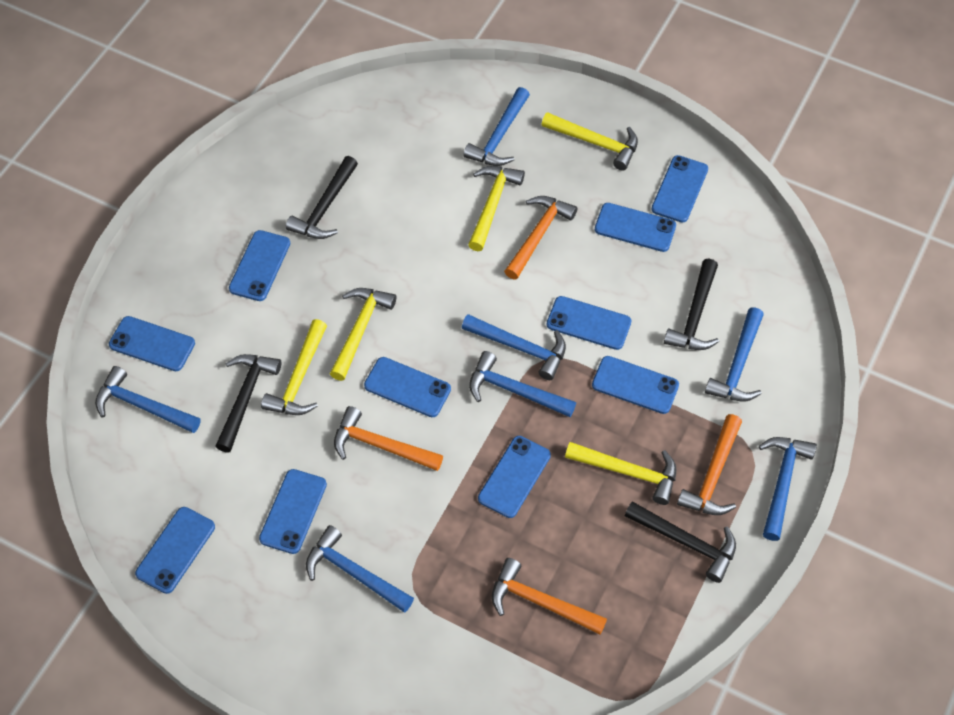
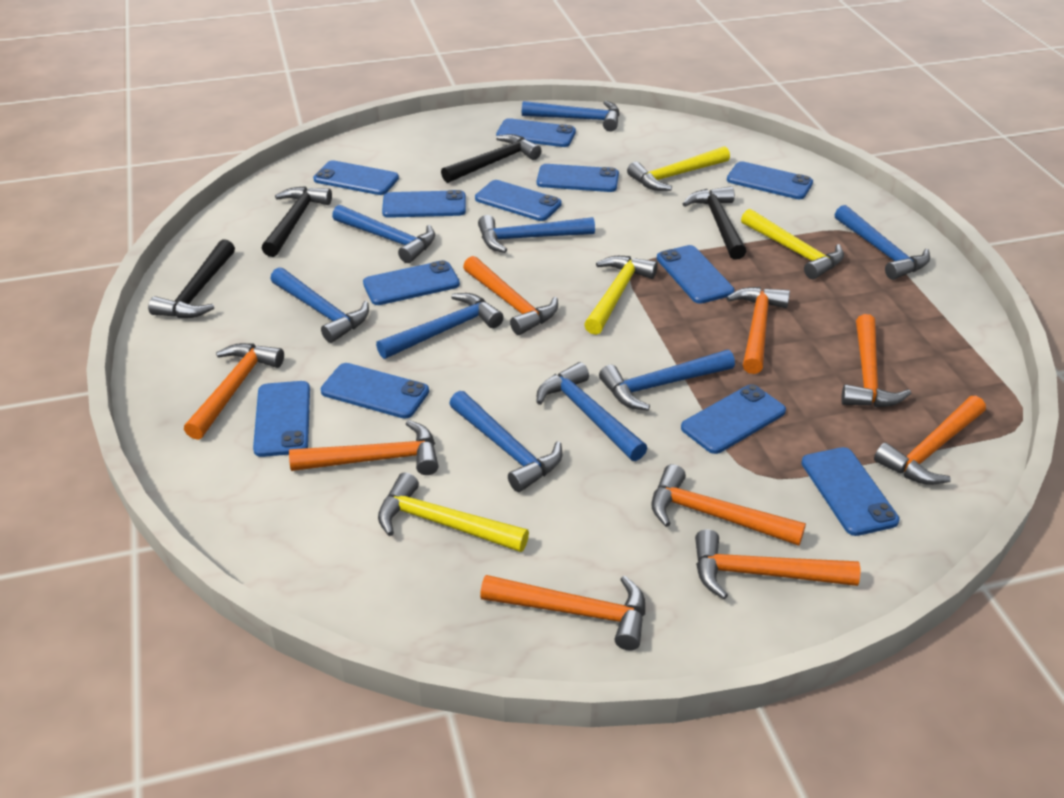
blue hammer: [95,366,201,433] [306,525,414,612] [462,314,566,380] [463,87,530,166] [469,351,576,417] [705,307,764,402] [759,437,817,541] = 7 -> [271,267,369,343] [332,205,435,263] [376,293,504,359] [449,391,562,492] [478,215,595,253] [522,101,620,131] [537,362,647,461] [599,350,735,411] [835,205,930,280] = 9
blue phone: [109,316,195,371] [135,507,215,594] [229,230,290,301] [259,469,327,554] [364,357,451,417] [478,436,551,518] [547,296,631,350] [592,356,679,414] [595,203,676,252] [651,155,708,223] = 10 -> [253,381,310,457] [313,160,399,195] [321,363,429,419] [363,260,460,305] [382,190,466,218] [475,180,562,221] [496,118,576,147] [537,164,619,192] [657,245,734,304] [681,384,786,454] [727,161,813,199] [801,447,900,536] = 12
orange hammer: [334,406,443,471] [492,558,607,635] [504,196,577,280] [677,414,742,515] = 4 -> [184,343,284,440] [289,420,438,475] [463,256,558,335] [480,575,645,651] [651,464,806,546] [695,529,860,599] [727,287,790,374] [841,314,911,407] [874,396,986,485] = 9
yellow hammer: [261,319,327,415] [330,288,396,381] [468,166,525,251] [541,112,638,171] [565,442,676,505] = 5 -> [378,472,529,552] [584,256,658,335] [627,146,730,191] [741,209,844,279] = 4

